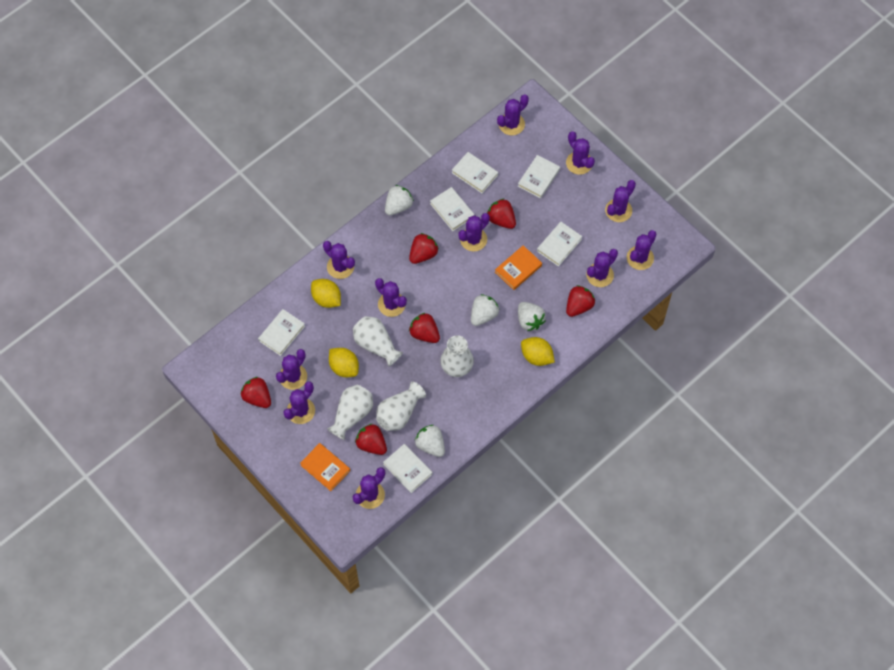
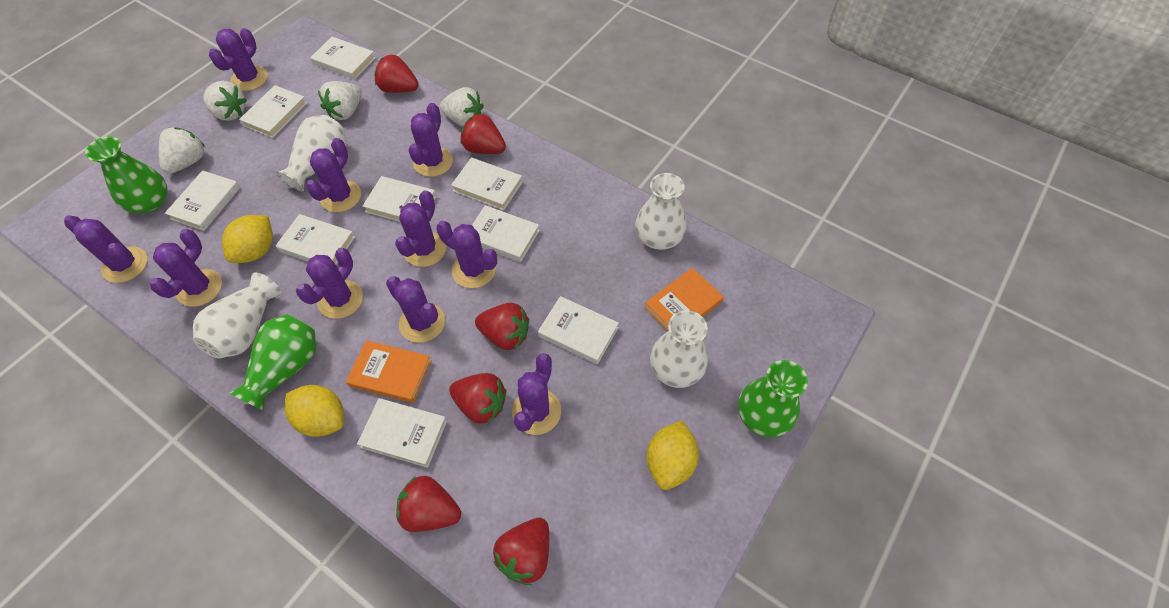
green vase: none = 0 -> [85,137,167,213] [229,314,316,411] [738,360,808,438] = 3
purple cactus: [276,349,307,390] [283,381,315,424] [323,241,355,279] [353,467,385,509] [375,278,407,317] [458,213,490,252] [497,94,529,135] [566,131,595,175] [586,249,618,287] [605,180,636,222] [627,230,656,270] = 11 -> [64,215,148,283] [150,229,222,307] [209,28,268,91] [296,248,363,319] [306,138,361,212] [386,276,445,343] [395,190,446,267] [409,103,453,177] [436,221,497,288] [512,353,561,435] = 10
white book: [258,309,305,356] [383,444,432,493] [430,187,475,231] [452,152,498,193] [518,155,560,199] [537,222,582,267] = 6 -> [165,170,240,231] [239,85,307,138] [276,214,355,264] [310,37,375,80] [357,398,447,468] [362,176,436,222] [451,157,523,210] [472,205,540,262] [538,296,619,364] = 9

